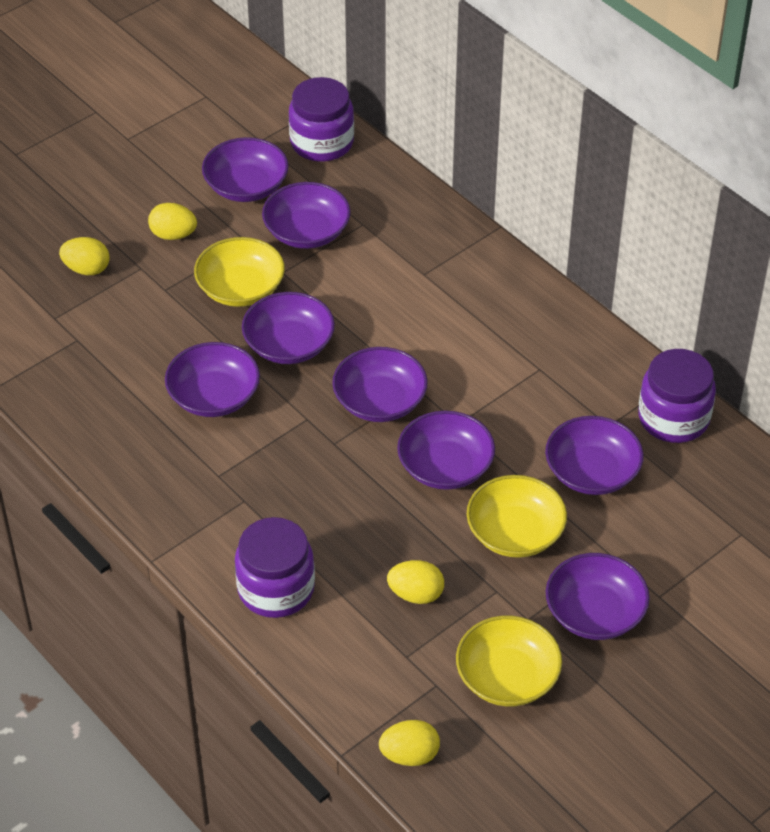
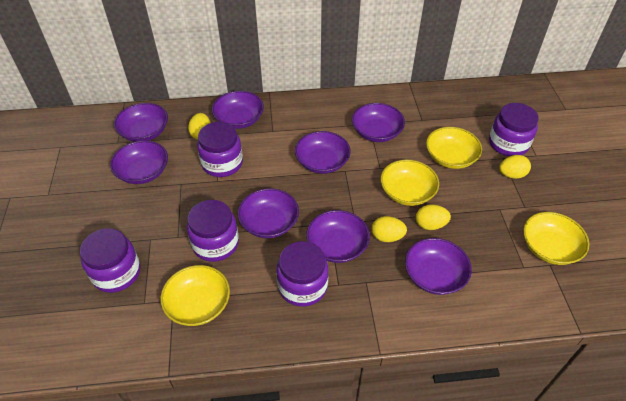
purple jar: [235,517,315,618] [289,77,354,162] [638,349,716,443] = 3 -> [80,228,141,293] [187,200,239,262] [197,122,243,177] [276,241,328,307] [489,103,539,156] = 5
yellow bowl: [194,237,285,307] [456,616,562,707] [467,475,567,558] = 3 -> [160,265,230,326] [380,160,439,206] [426,127,482,169] [523,212,589,265] = 4

